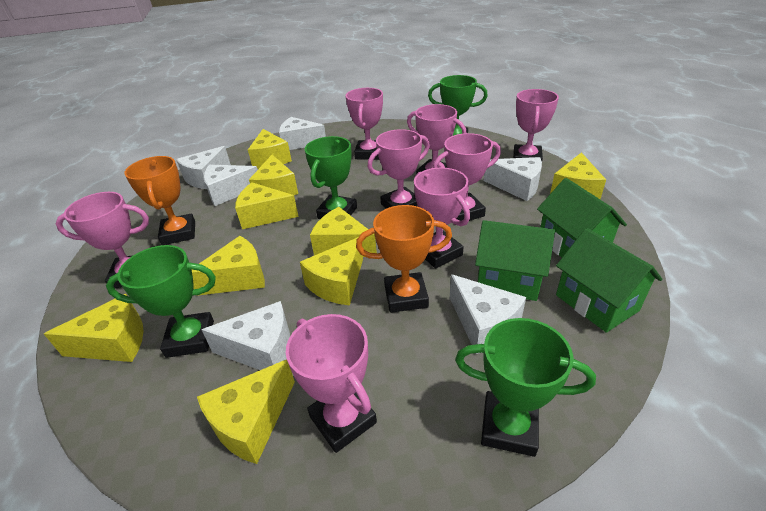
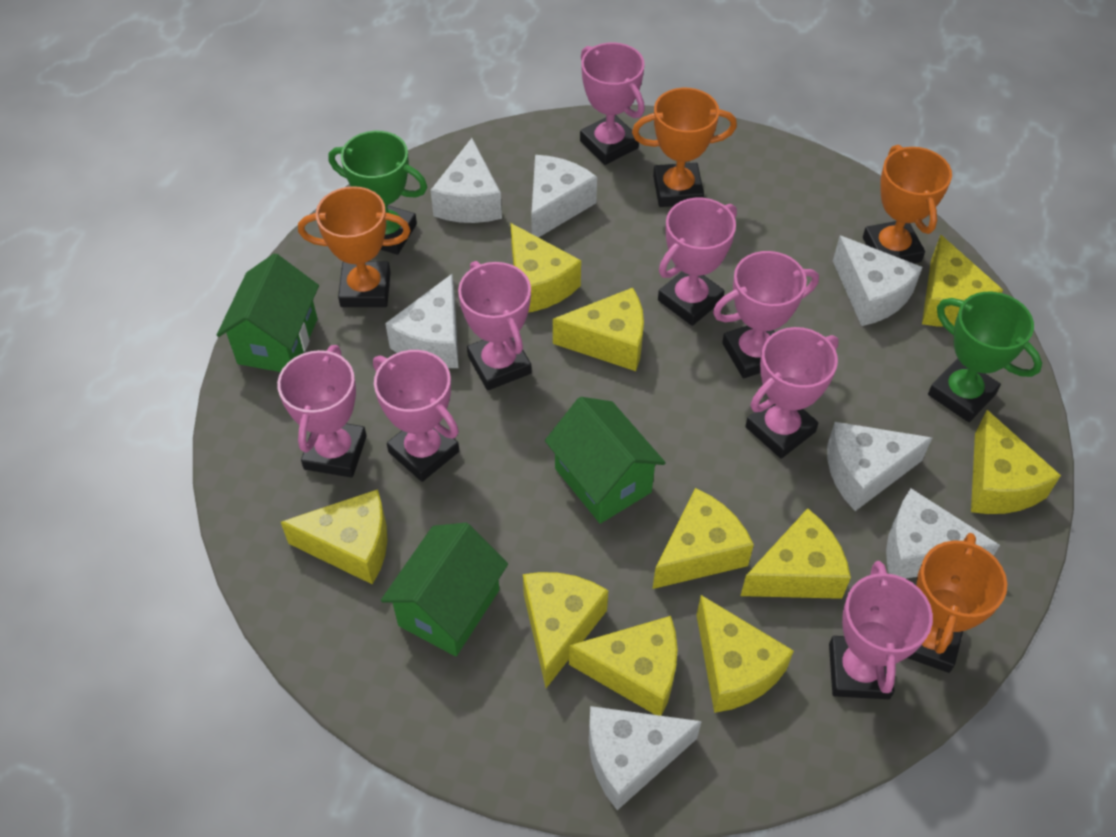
green trophy: [106,245,216,358] [305,136,357,219] [428,75,488,136] [455,318,596,457] = 4 -> [328,131,427,255] [928,292,1042,422] = 2
orange trophy: [124,156,195,245] [356,205,452,313] = 2 -> [298,186,411,307] [632,88,737,207] [863,145,952,263] [907,533,1007,673] = 4
white cheese: [176,146,231,189] [202,301,290,370] [203,165,258,206] [279,117,326,150] [450,274,526,354] [484,157,542,201] = 6 -> [385,274,459,368] [431,138,502,223] [531,155,597,238] [589,706,702,810] [827,422,932,511] [833,236,922,326] [886,489,1000,579] = 7
yellow cheese: [44,294,144,362] [191,236,265,296] [197,359,295,464] [235,182,299,229] [248,129,292,169] [249,155,298,195] [300,237,363,305] [310,207,377,257] [550,152,606,199] = 9 -> [281,489,387,585] [510,223,581,312] [523,572,608,688] [553,288,644,371] [569,616,678,716] [653,488,754,589] [697,595,794,713] [740,508,851,599] [922,235,1003,326] [971,410,1061,514] = 10

